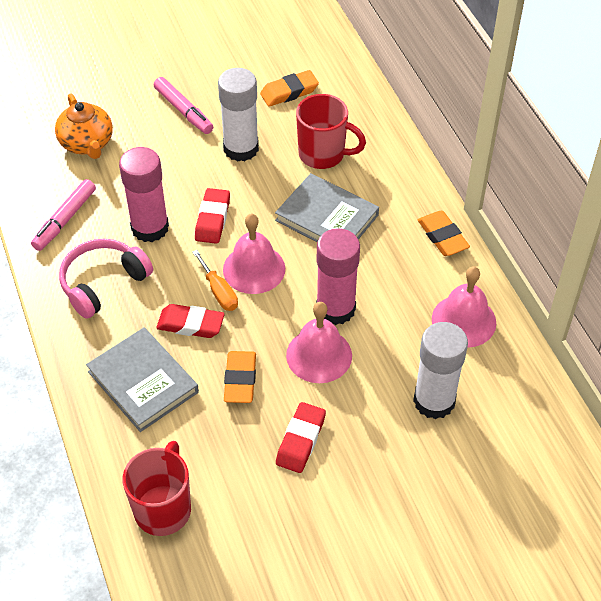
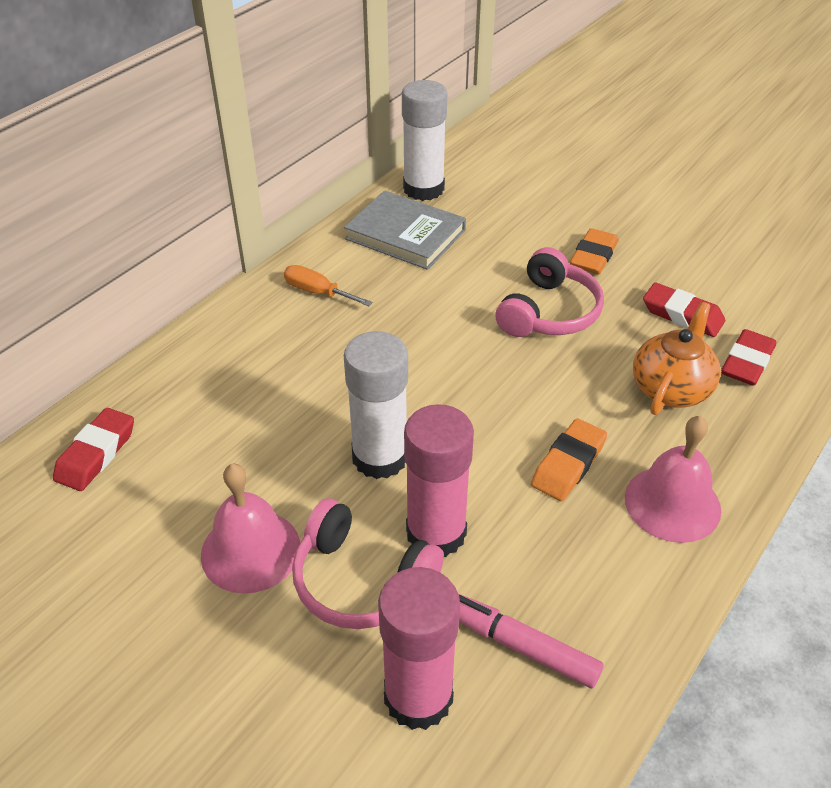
grey book: [86,328,199,432] [275,173,379,242] = 2 -> [344,190,466,270] = 1
orange eraser: [224,351,256,403] [260,70,319,107] [418,211,470,256] = 3 -> [531,419,607,501] [570,228,619,274] = 2
pink bell: [223,213,285,294] [286,302,352,383] [432,266,496,348] = 3 -> [201,464,300,594] [625,416,721,543] = 2
pink headphones: [59,239,153,319] = 1 -> [292,498,444,629] [496,247,604,337] = 2
pink marker: [31,179,96,251] [154,77,213,134] = 2 -> [459,594,604,689] = 1
red mug: [123,441,191,536] [296,94,366,169] = 2 -> none = 0

